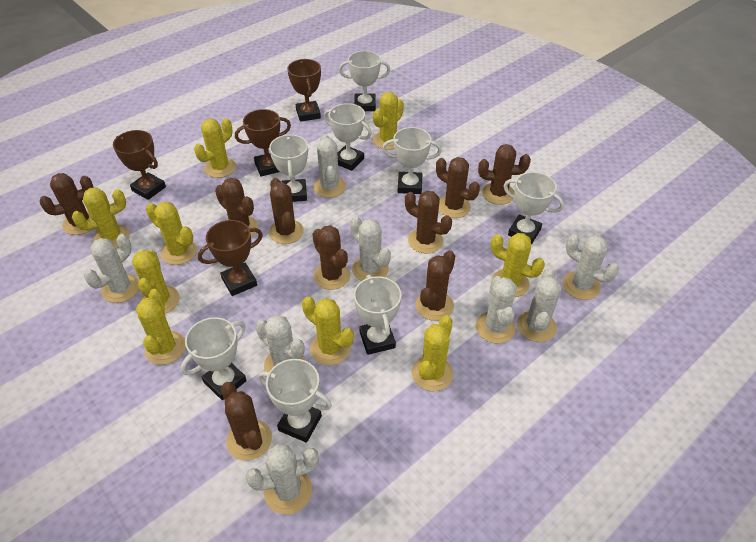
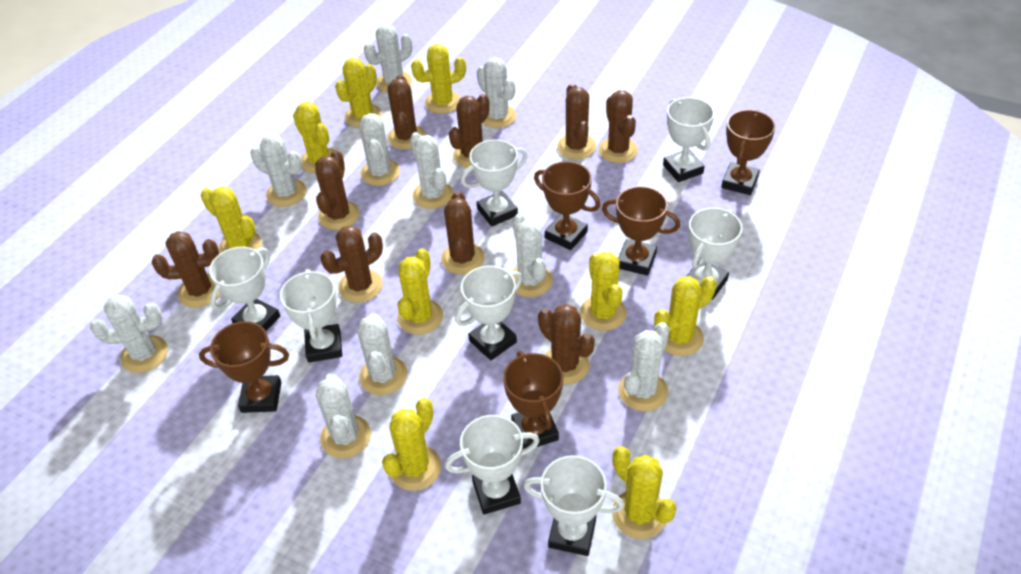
brown trophy: [113,130,166,200] [198,220,263,296] [235,109,291,177] [287,59,321,122] = 4 -> [199,321,289,413] [503,351,563,449] [534,161,600,250] [602,186,680,276] [721,109,776,195] = 5
white cactus: [84,234,139,303] [246,444,319,515] [255,315,305,372] [314,134,346,198] [350,216,391,281] [476,276,517,344] [517,268,562,342] [562,234,619,300] = 8 -> [90,295,168,373] [251,134,307,207] [316,373,371,458] [357,313,407,395] [359,113,400,186] [364,24,412,93] [410,132,453,209] [477,57,517,128] [512,213,553,297] [618,322,670,411] = 10

